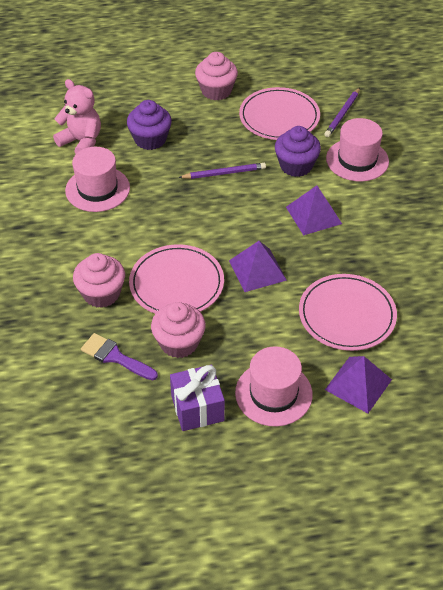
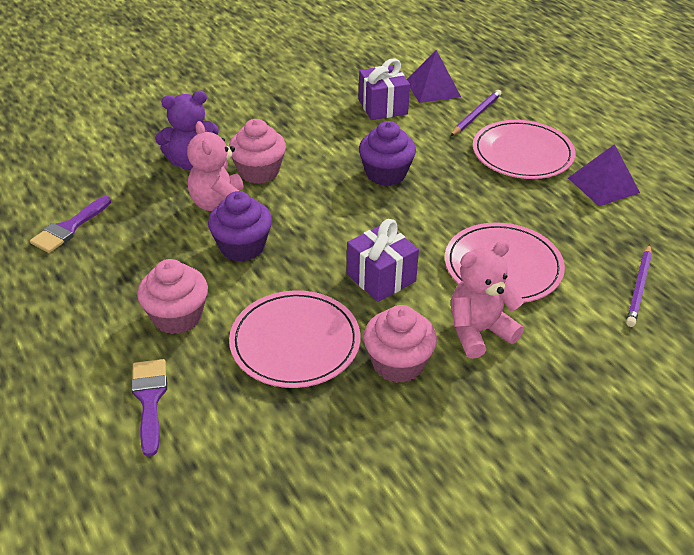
pink hat: [65,147,130,212] [235,346,313,426] [326,118,389,182] = 3 -> none = 0
pink teddy bear: [53,79,101,154] = 1 -> [187,121,244,211] [451,240,524,359] = 2
purple brush: [81,333,158,381] = 1 -> [30,196,111,253] [131,359,167,457] = 2
purple gift: [170,365,225,431] = 1 -> [347,219,419,302] [359,59,410,120] = 2
purple pyramid: [229,241,287,292] [286,185,342,235] [325,356,392,413] = 3 -> [407,50,461,103] [568,144,640,206] = 2
purple teddy bear: none = 0 -> [155,91,219,170] = 1

